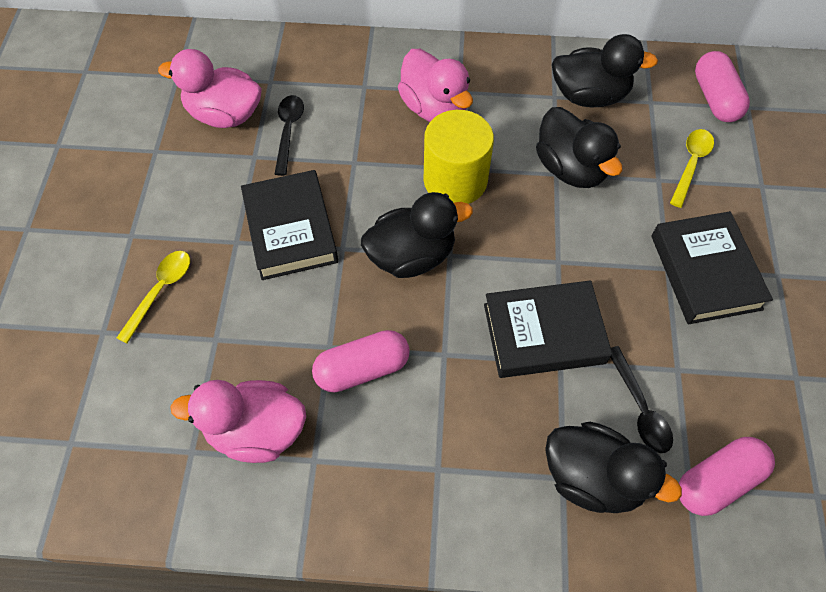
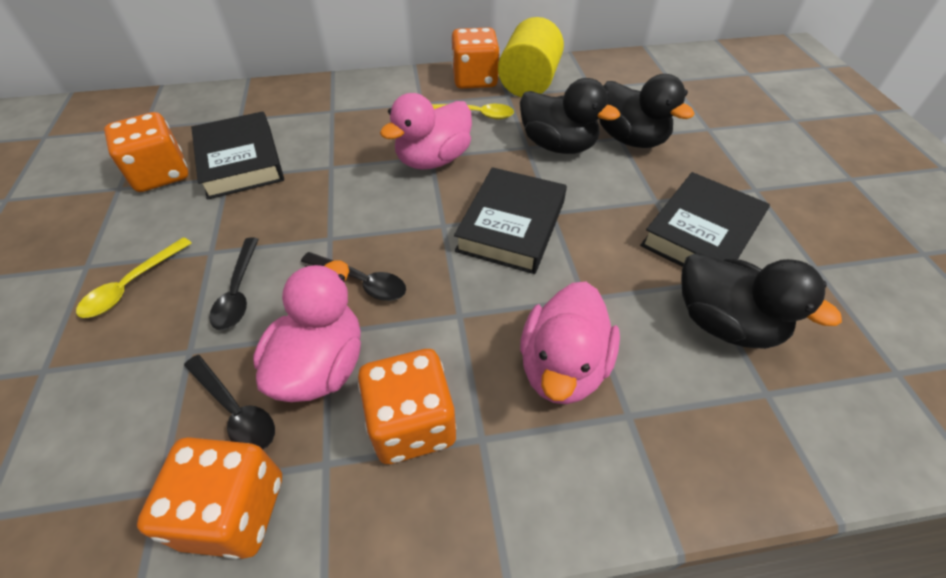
black duck: [361,192,473,278] [536,107,622,188] [545,422,682,513] [552,34,658,107] = 4 -> [520,78,620,154] [599,74,695,148] [681,252,842,349] = 3
black spoon: [275,95,304,176] [610,346,673,453] = 2 -> [184,355,275,450] [209,237,259,330] [301,252,406,301] = 3
orange dice: none = 0 -> [104,112,188,192] [137,437,282,559] [358,349,456,464] [452,27,500,89] = 4
pink capsule: [312,330,410,392] [679,437,775,516] [695,51,750,122] = 3 -> none = 0

